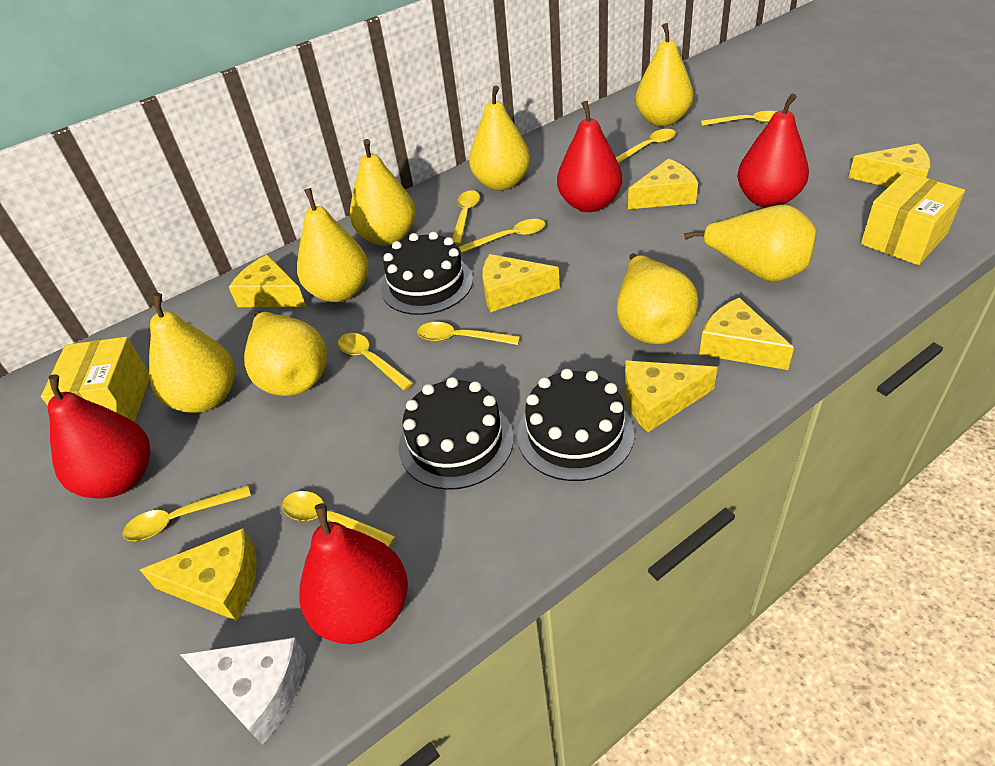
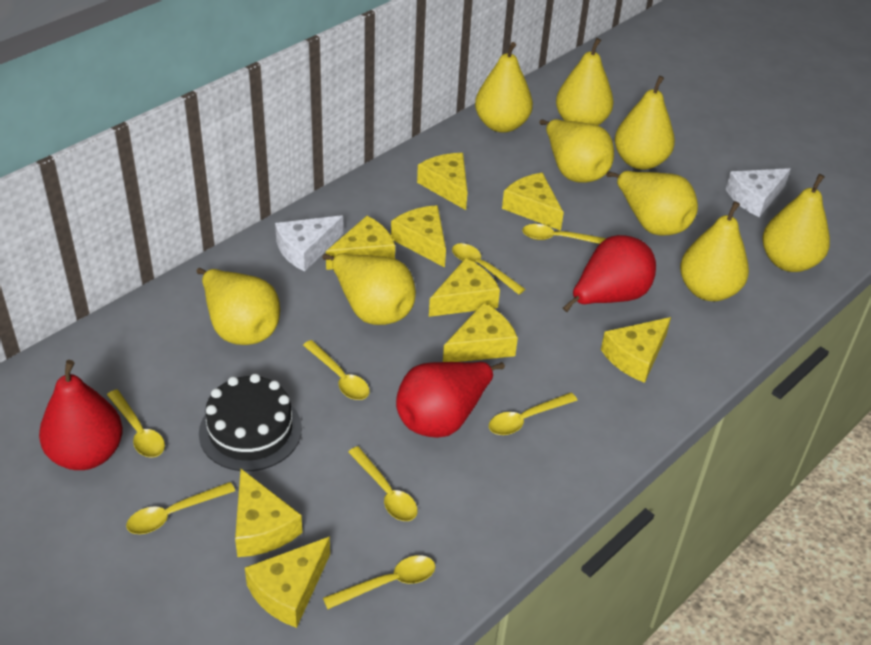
black cake: [381,232,473,315] [399,377,514,490] [517,369,634,481] = 3 -> [199,374,302,471] = 1
red pear: [48,374,150,499] [299,503,408,644] [557,101,622,212] [737,93,809,208] = 4 -> [39,360,123,470] [396,362,505,438] [563,235,656,312] = 3
white cheese: [180,637,306,745] = 1 -> [275,215,343,272] [726,168,790,217] = 2
yellow box: [41,337,150,422] [861,172,965,265] = 2 -> none = 0
yellow cheese: [140,528,257,621] [229,255,306,307] [482,254,560,312] [625,360,718,432] [628,159,698,209] [699,298,794,370] [848,143,930,187] = 7 -> [235,469,302,557] [245,536,330,628] [326,216,395,270] [391,205,446,268] [417,153,468,210] [429,258,500,317] [443,303,518,362] [502,173,564,231] [601,317,671,383] = 9
yellow pear: [149,293,235,413] [244,311,327,396] [297,188,369,302] [350,139,415,246] [469,85,530,190] [617,253,698,344] [635,23,694,126] [684,205,817,282] = 8 -> [197,268,280,345] [322,253,416,325] [475,42,533,133] [540,119,614,183] [556,38,613,125] [606,171,698,236] [615,76,675,170] [680,201,749,301] [762,174,830,272] = 9

